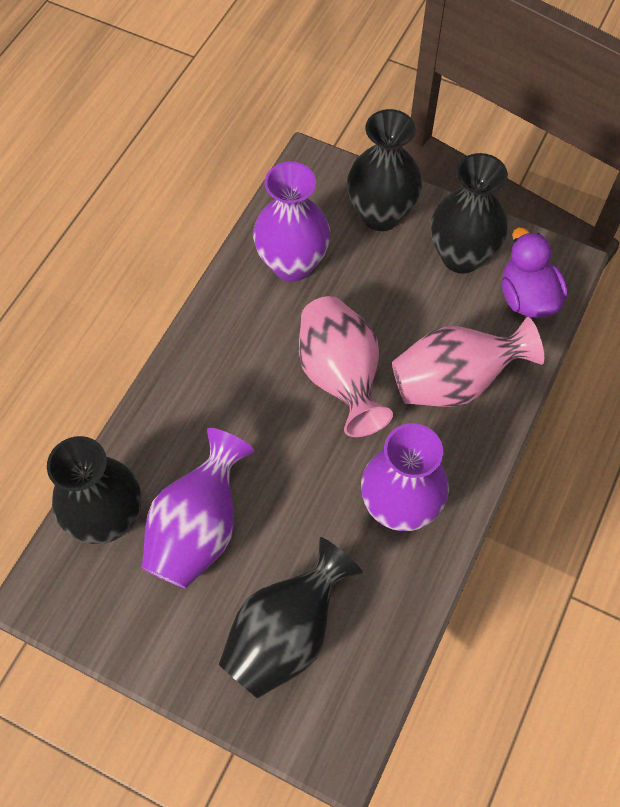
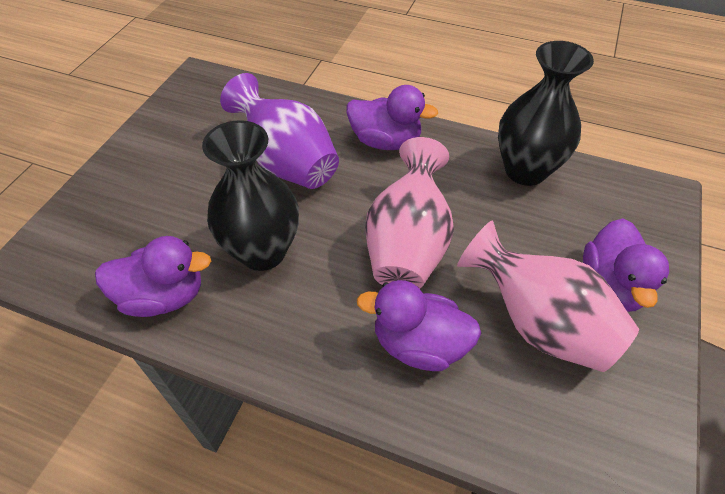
black vase: [47,436,141,544] [219,537,363,699] [347,109,422,231] [431,153,508,274] = 4 -> [202,120,299,271] [498,41,594,186] = 2
purple duck: [502,228,568,318] = 1 -> [95,236,211,317] [346,85,438,150] [357,280,481,371] [583,218,669,312] = 4
purple vase: [142,428,255,588] [253,162,330,282] [361,423,449,531] = 3 -> [220,73,339,189] = 1

